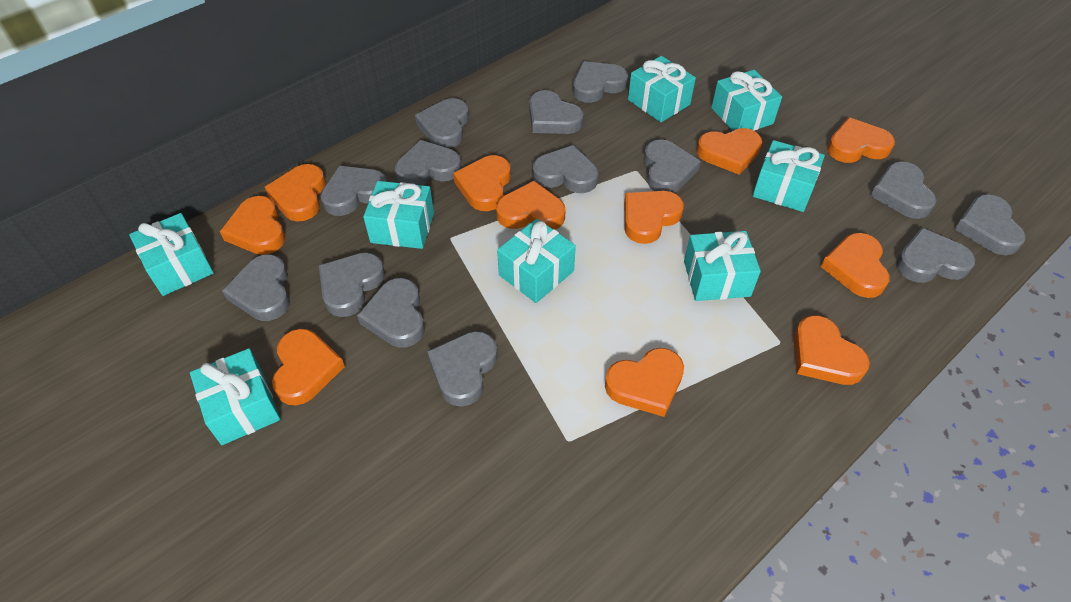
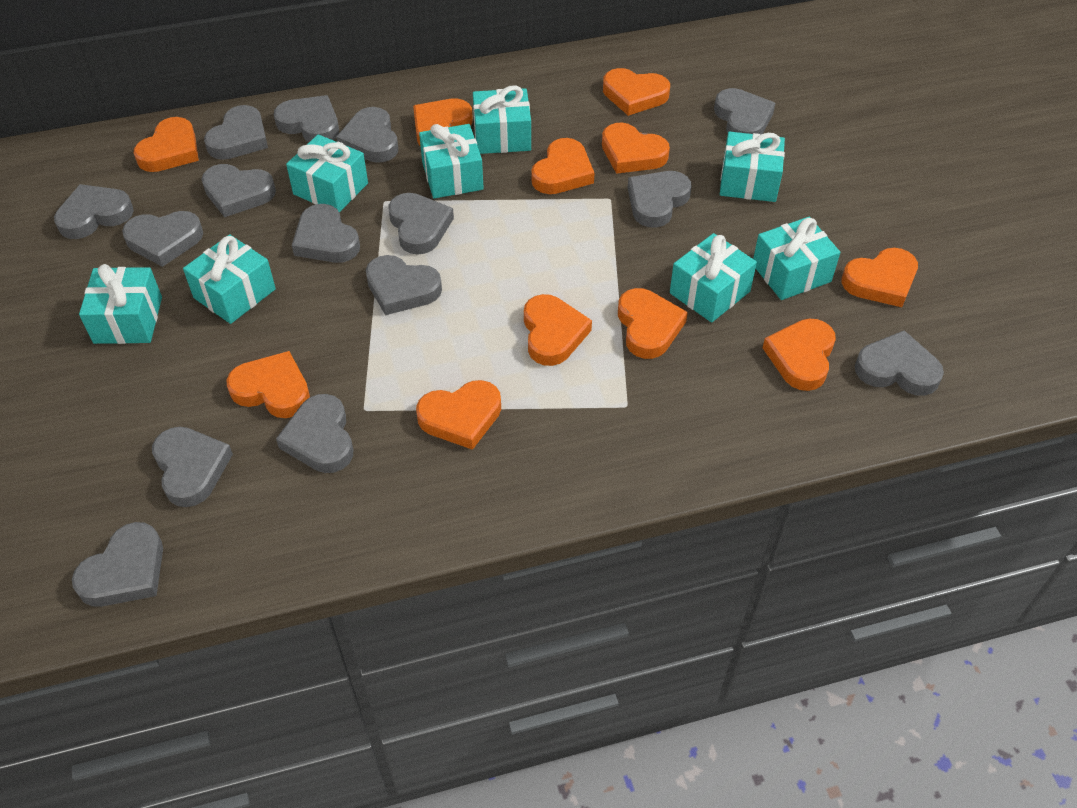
grey heart: [222,254,290,321] [319,253,385,317] [320,166,387,216] [357,278,425,348] [395,140,461,185] [415,98,469,148] [427,331,498,407] [529,90,584,134] [533,145,598,193] [573,61,628,103] [644,139,701,193] [870,162,936,219] [896,228,975,283] [955,194,1026,255] = 14 -> [54,184,134,239] [72,522,163,607] [122,211,203,267] [152,427,233,507] [202,164,276,217] [204,105,268,160] [274,95,339,142] [276,394,353,473] [292,204,360,263] [337,107,398,163] [366,255,442,315] [388,193,454,255] [628,171,692,228] [714,88,775,135] [855,330,944,396] = 15

